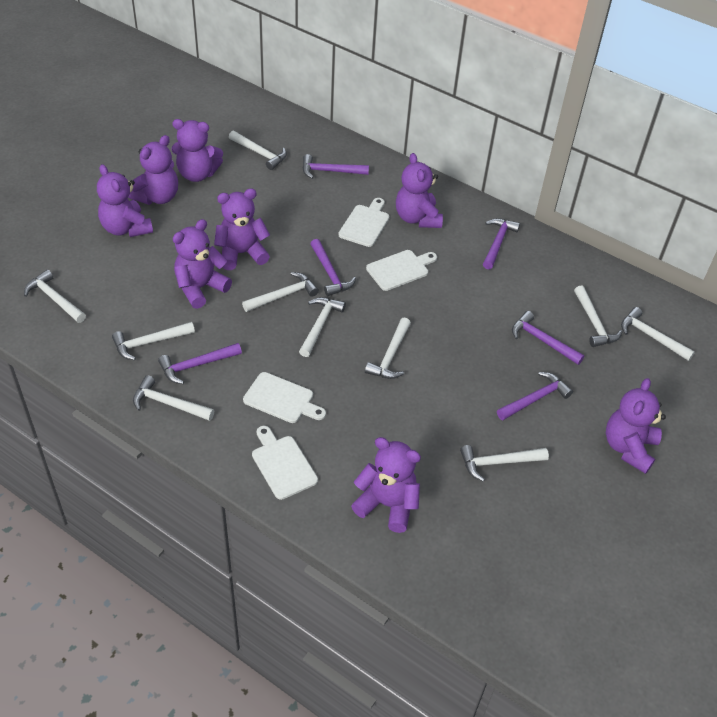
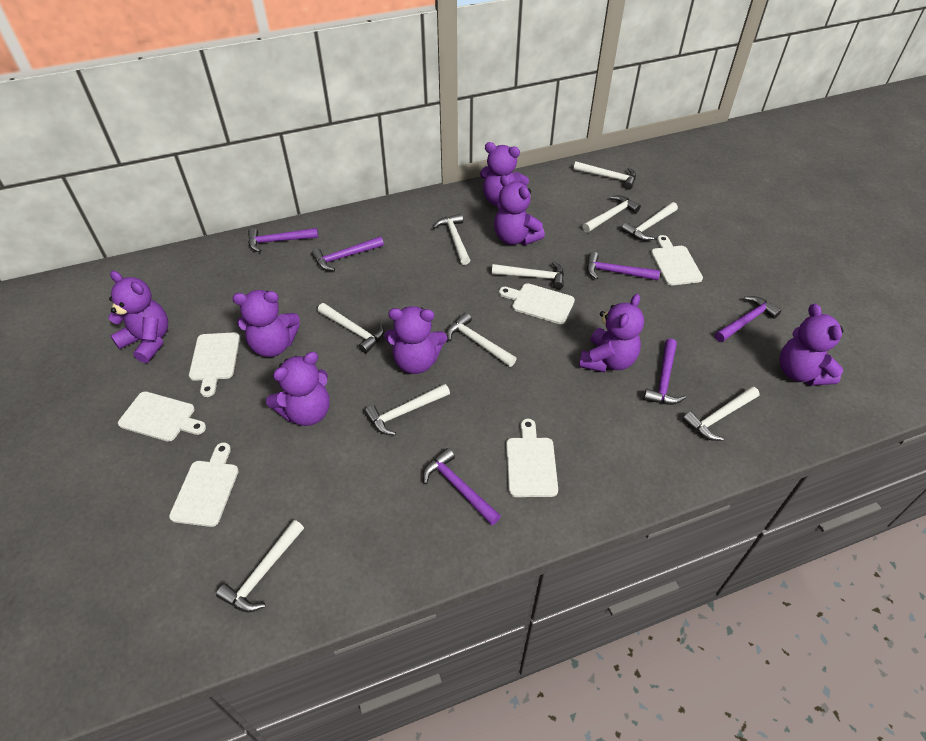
white cutting board: [243,372,326,423] [252,426,318,500] [338,198,390,247] [366,250,437,291] = 4 -> [118,391,206,442] [169,442,239,527] [189,332,240,397] [499,283,575,324] [506,419,558,497] [651,235,703,286] = 6

